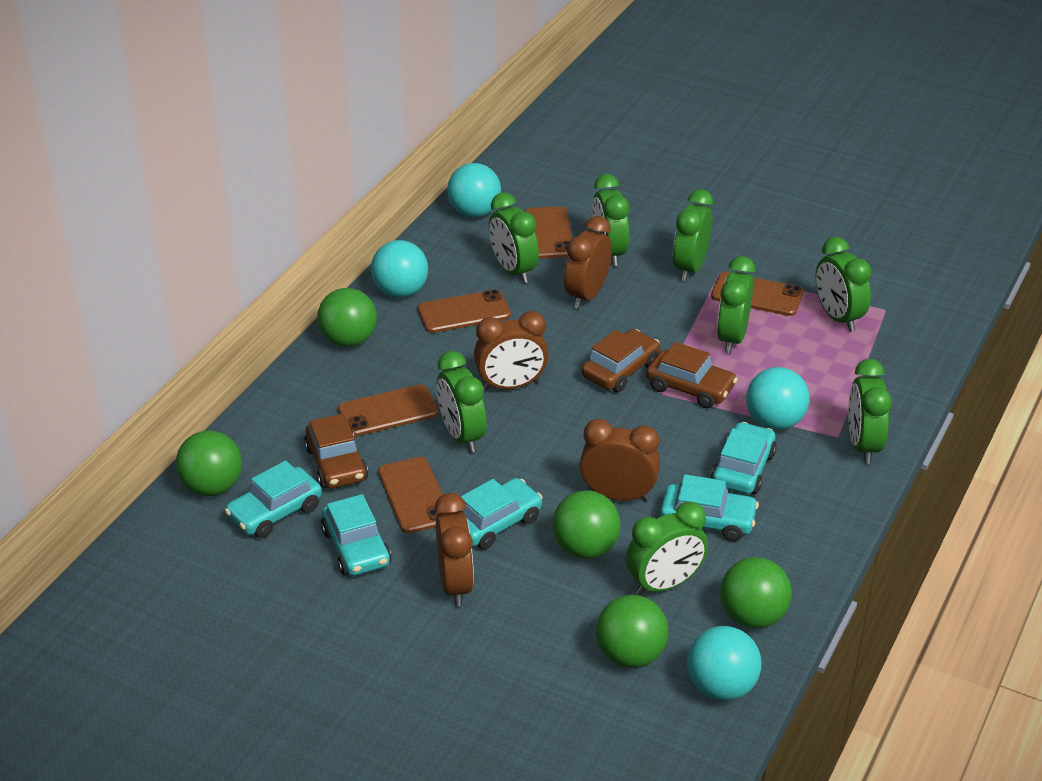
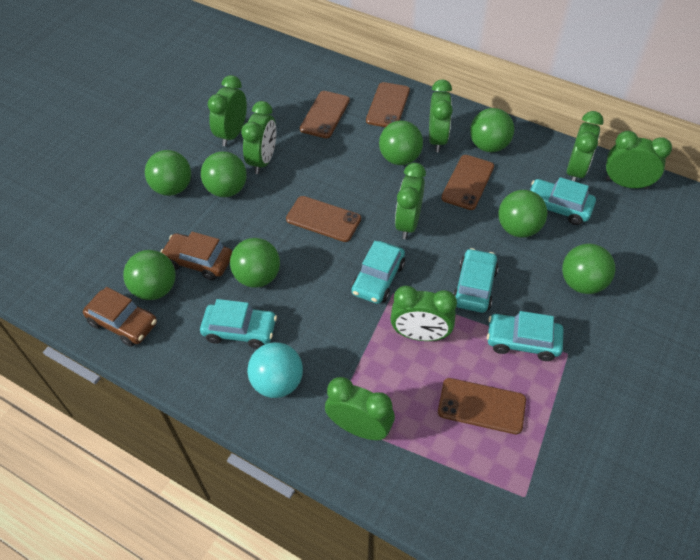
brown car: [304,413,368,489] [582,329,660,392] [646,342,737,408] = 3 -> [83,287,157,347] [160,231,232,280] = 2
brown clock: [434,493,474,607] [474,311,549,390] [564,216,612,309] [580,419,660,501] = 4 -> none = 0
green ball: [176,431,242,496] [317,288,377,347] [552,490,621,559] [596,595,669,668] [720,557,792,629] = 5 -> [123,250,176,300] [145,150,191,196] [201,151,247,197] [230,238,280,288] [379,120,423,165] [470,108,514,152] [498,190,548,238] [562,243,615,294] = 8
turquoise ball: [371,240,428,298] [447,163,501,217] [687,626,761,701] [746,367,810,430] = 4 -> [247,342,303,398] = 1

